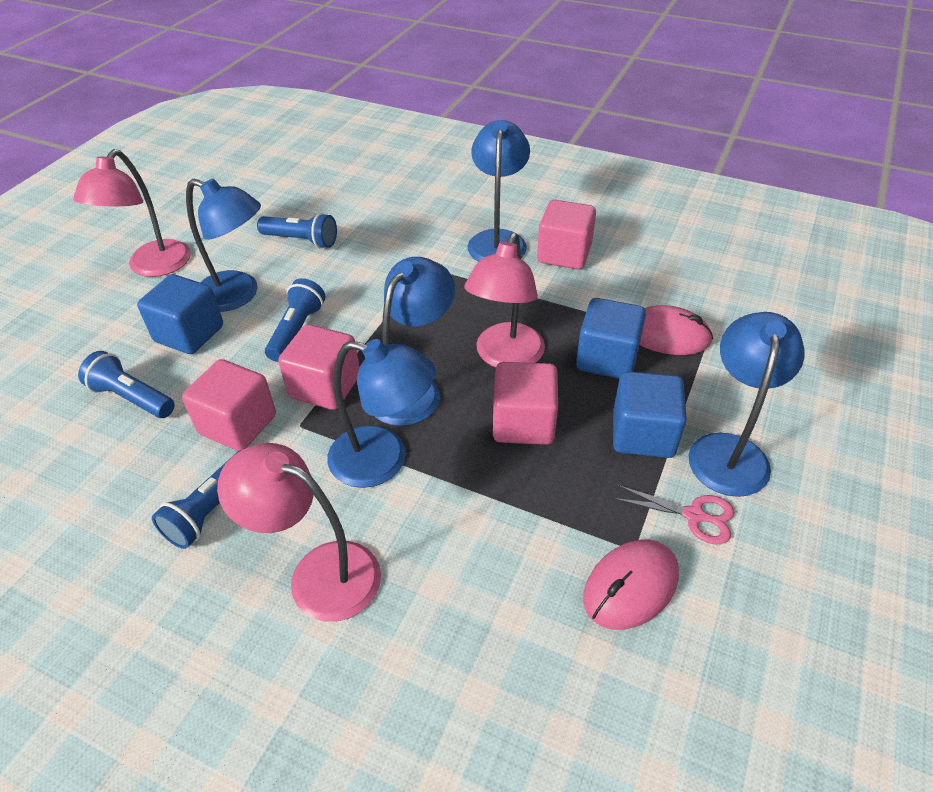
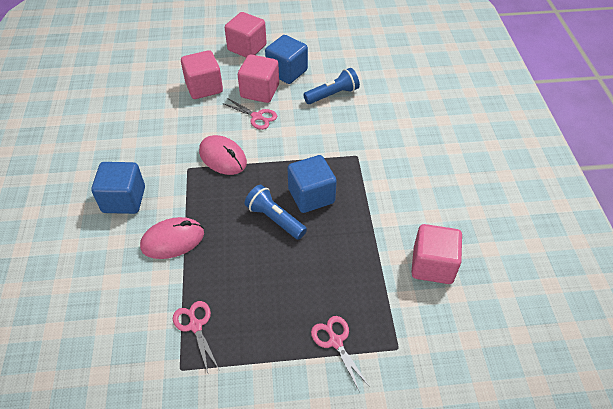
blue flashlight: [78,351,175,418] [152,450,241,549] [257,213,337,248] [265,278,326,362] = 4 -> [245,185,307,240] [303,68,360,104] = 2
blue lamp: [186,179,261,312] [327,339,436,488] [374,257,455,426] [468,120,530,262] [689,312,805,497] = 5 -> none = 0
pink lamp: [73,149,191,277] [217,443,381,622] [465,233,545,367] = 3 -> none = 0
pink scissors: [613,485,734,544] = 1 -> [173,301,220,373] [222,98,277,130] [311,316,370,391] = 3

